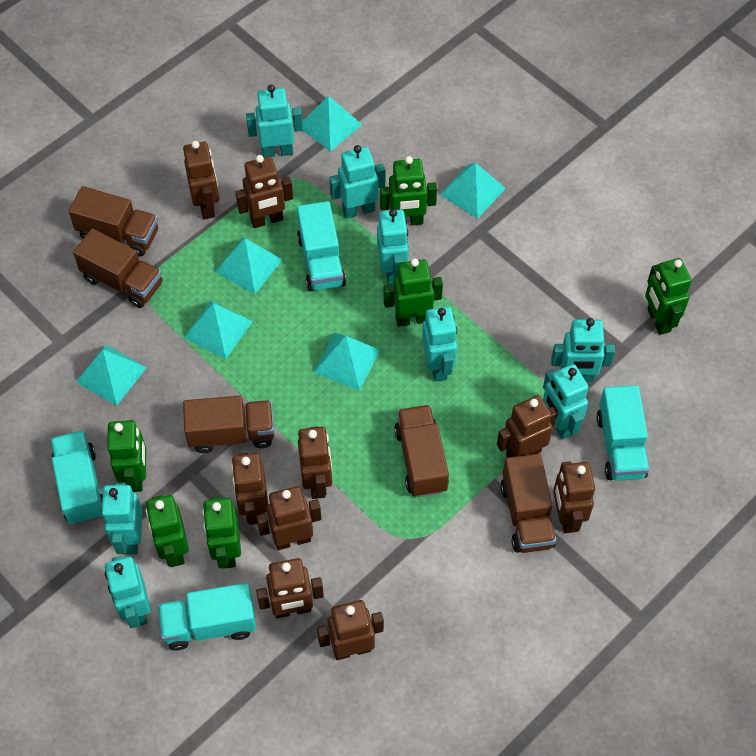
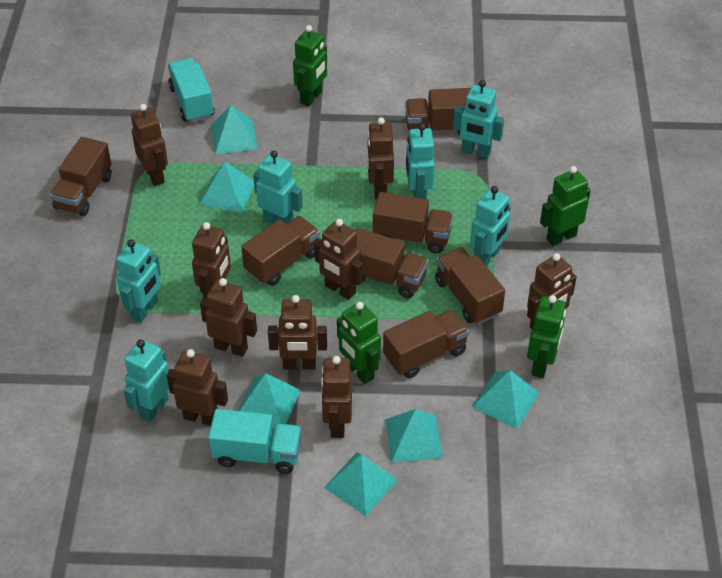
brown truck: [69,186,158,256] [73,229,162,308] [183,396,274,453] [394,405,449,497] [501,453,556,553] = 5 -> [50,137,111,216] [241,216,320,286] [355,228,428,298] [373,192,453,254] [383,309,469,378] [405,88,471,136] [435,247,505,324] = 7
green robot: [107,420,146,492] [146,495,189,567] [202,497,241,569] [380,156,437,225] [383,258,443,327] [645,258,692,335] = 6 -> [293,25,327,106] [337,302,381,384] [527,295,566,378] [540,166,591,246] = 4
turquoise robot: [101,483,142,555] [105,556,151,628] [246,85,303,157] [329,145,385,219] [377,209,409,285] [422,307,457,382] [543,364,589,440] [551,318,615,382] = 8 -> [116,239,161,322] [123,339,169,422] [253,151,303,224] [406,123,435,199] [453,80,504,159] [470,186,511,266] = 6
turquoise truck: [50,430,102,525] [158,583,256,650] [297,201,346,291] [596,385,649,481] = 4 -> [168,58,215,122] [208,409,302,473] = 2

